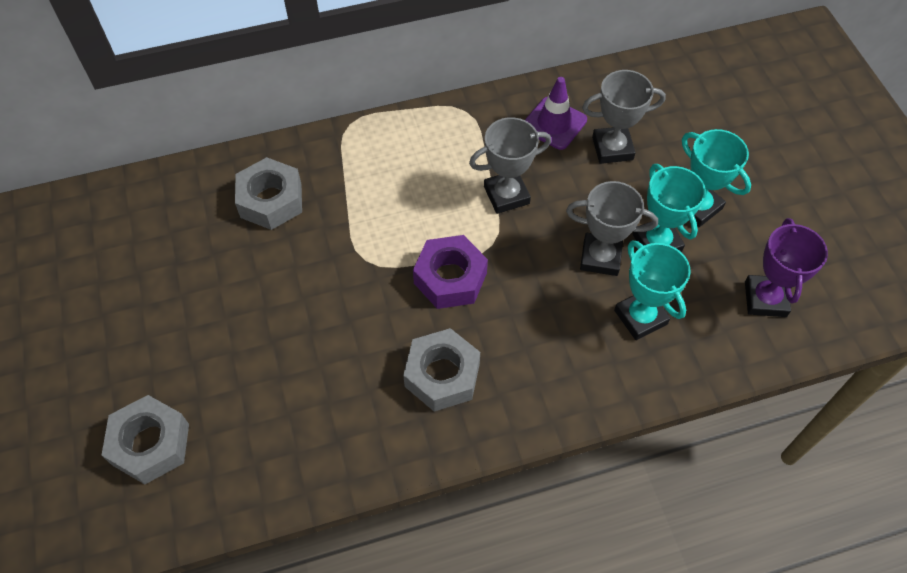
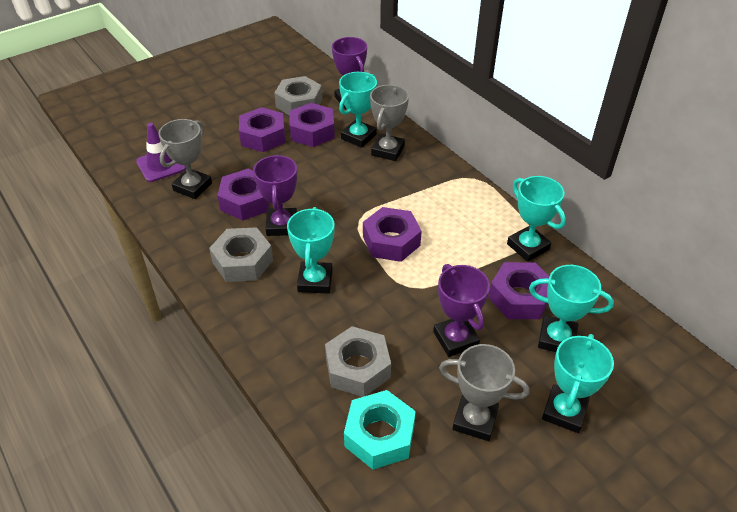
purple nut: [413,235,488,309] = 1 -> [217,169,270,221] [239,107,285,152] [289,103,335,147] [363,207,422,262] [488,262,549,319] = 5
purple trophy: [745,218,828,317] = 1 -> [253,154,297,236] [332,37,367,109] [433,264,490,357] = 3
turquoise nut: none = 0 -> [344,390,416,469] = 1
turquoise trophy: [614,240,691,340] [633,164,706,252] [682,129,751,228] = 3 -> [287,207,334,294] [339,72,377,148] [507,176,566,262] [529,265,614,352] [542,334,614,433] = 5

